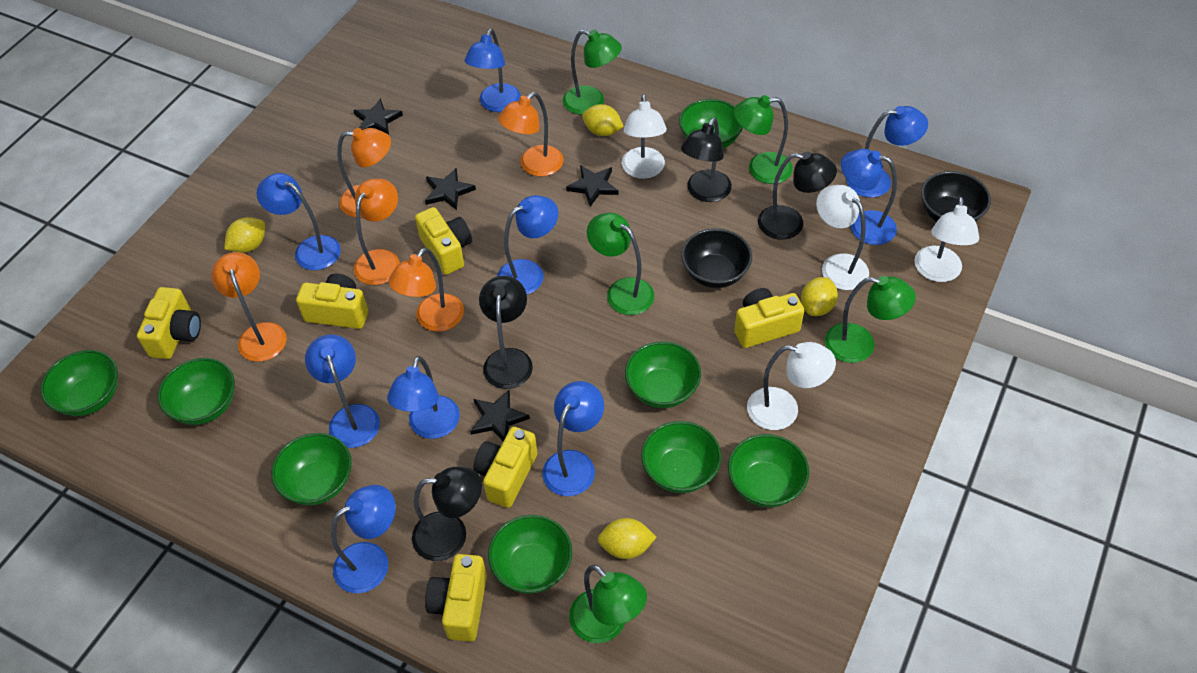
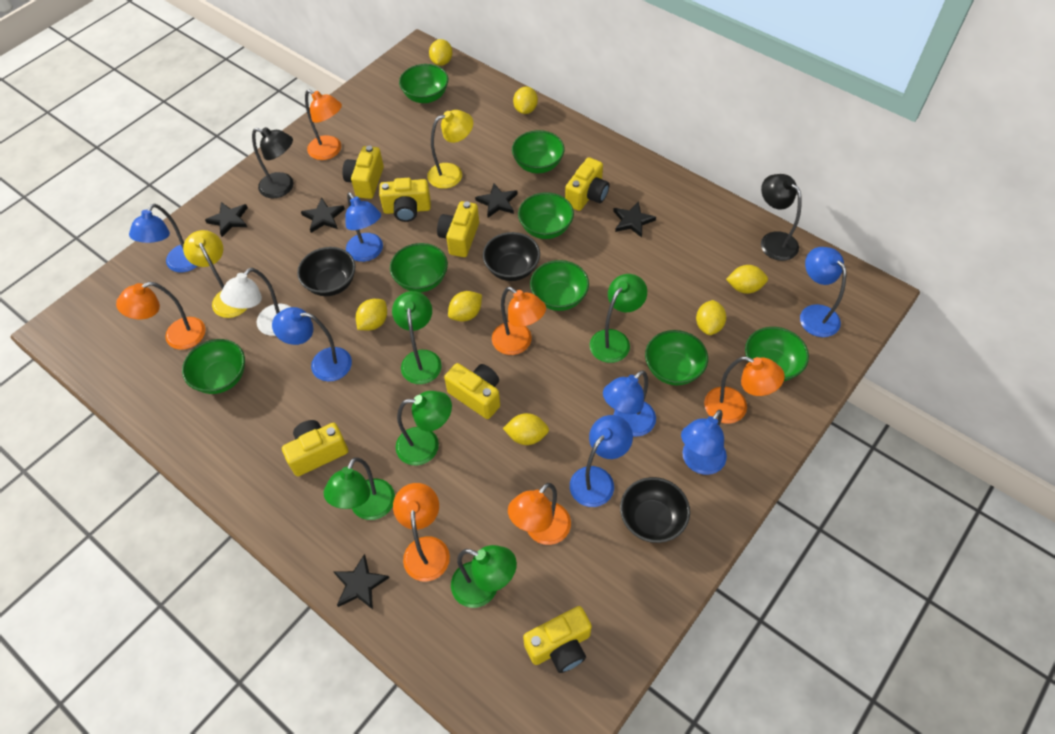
black bowl: [681,228,752,288] [921,171,991,222] = 2 -> [297,247,356,296] [483,232,540,281] [620,477,690,543] = 3
black lamp: [412,467,482,561] [479,276,533,389] [681,117,732,202] [758,152,837,240] = 4 -> [252,127,294,198] [761,174,802,261] = 2
black star: [353,98,403,135] [425,168,476,210] [470,390,530,441] [566,165,619,207] = 4 -> [205,202,248,237] [301,198,345,233] [333,554,389,610] [475,184,517,217] [613,201,656,238] = 5
blue lamp: [256,173,341,270] [305,334,380,448] [331,485,396,593] [387,356,460,439] [464,29,521,112] [497,195,558,295] [542,381,604,496] [841,149,897,245] [846,106,928,198] = 9 -> [129,204,197,273] [272,307,352,382] [345,192,383,262] [570,415,633,507] [603,370,656,437] [681,409,727,475] [800,247,846,337] = 7
orange lamp: [211,252,287,362] [337,128,391,217] [354,179,400,285] [388,248,464,332] [498,92,563,177] = 5 -> [116,282,206,350] [305,90,342,160] [393,483,450,582] [492,287,546,355] [508,483,571,545] [704,356,785,424] = 6
white lamp: [621,94,667,179] [747,342,836,430] [816,185,869,290] [914,197,979,282] = 4 -> [220,268,290,336] = 1
yellow camera: [137,287,201,359] [296,274,368,329] [415,207,472,275] [425,554,487,642] [473,427,538,508] [734,288,804,348] = 6 -> [282,420,348,476] [342,146,384,199] [379,178,431,222] [437,201,479,257] [444,363,500,419] [523,606,592,673] [565,157,609,211] = 7
yellow lamp: none = 0 -> [183,230,248,318] [427,110,473,189] = 2
yellow lemon: [224,217,265,253] [582,104,624,136] [598,518,657,559] [801,277,838,316] = 4 -> [356,299,387,331] [429,39,452,66] [448,291,482,322] [503,413,549,445] [513,86,538,114] [696,300,726,335] [726,265,768,294] = 7

